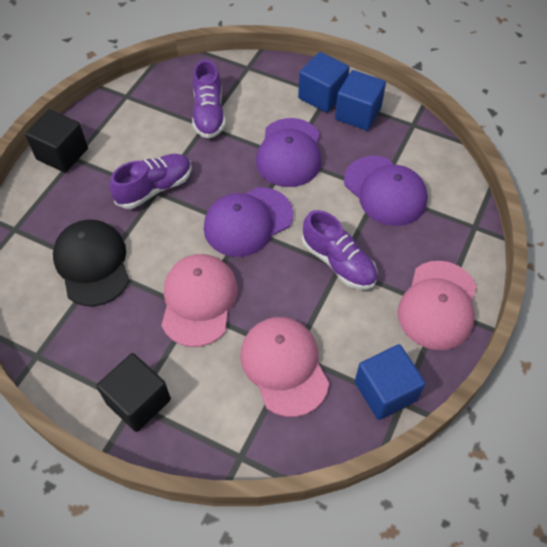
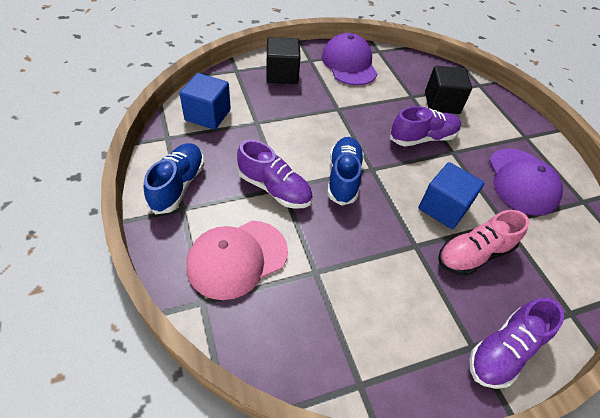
black cap: [53,219,129,306] = 1 -> none = 0
blue cube: [298,52,349,113] [335,70,386,131] [355,344,426,420] = 3 -> [179,73,231,130] [419,162,484,229] = 2
blue shoe: none = 0 -> [144,143,204,214] [327,137,364,206] = 2
pink cap: [161,254,238,347] [240,317,329,417] [397,261,477,350] = 3 -> [186,221,288,300] = 1
pink shoe: none = 0 -> [438,210,530,276] = 1
purple cap: [204,187,293,257] [256,118,321,187] [344,156,428,226] = 3 -> [322,33,377,85] [489,148,563,216] = 2

